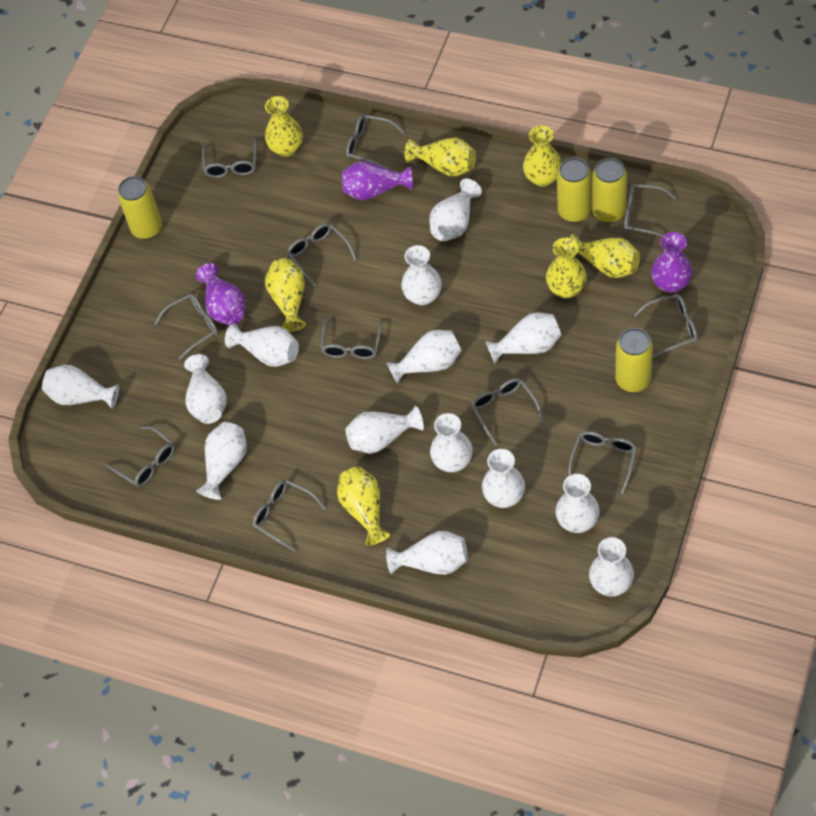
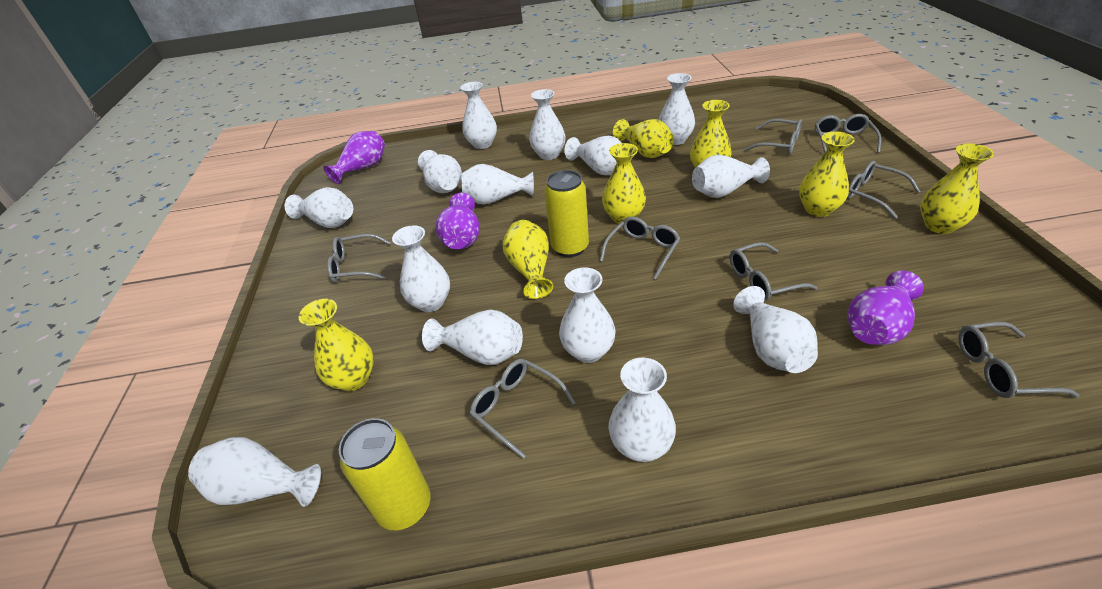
grey glasses: [105,426,175,487] [155,293,218,360] [202,139,257,178] [253,480,326,552] [287,223,357,287] [321,317,382,359] [346,115,404,169] [471,378,544,446] [568,431,637,494] [624,184,677,237] [634,294,698,358] = 11 -> [327,234,391,283] [469,359,576,459] [600,216,680,280] [730,242,818,301] [744,119,802,154] [815,114,881,153] [847,161,920,219] [958,322,1080,398] = 8
yellow can: [118,176,162,240] [557,158,591,223] [592,158,627,223] [615,328,653,392] = 4 -> [339,418,431,530] [544,170,589,257] = 2

